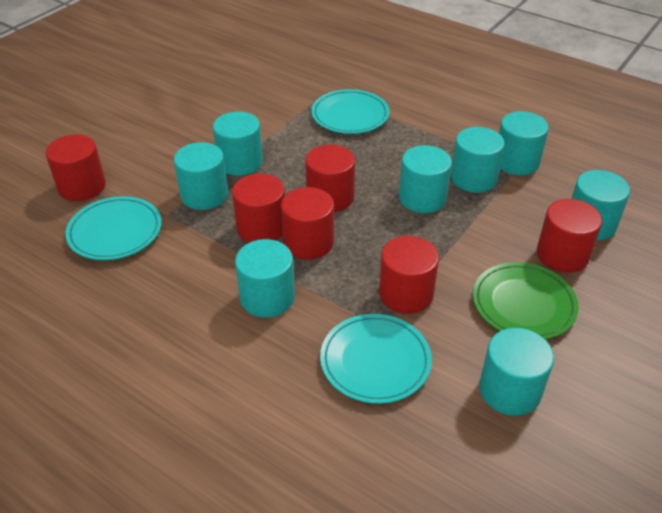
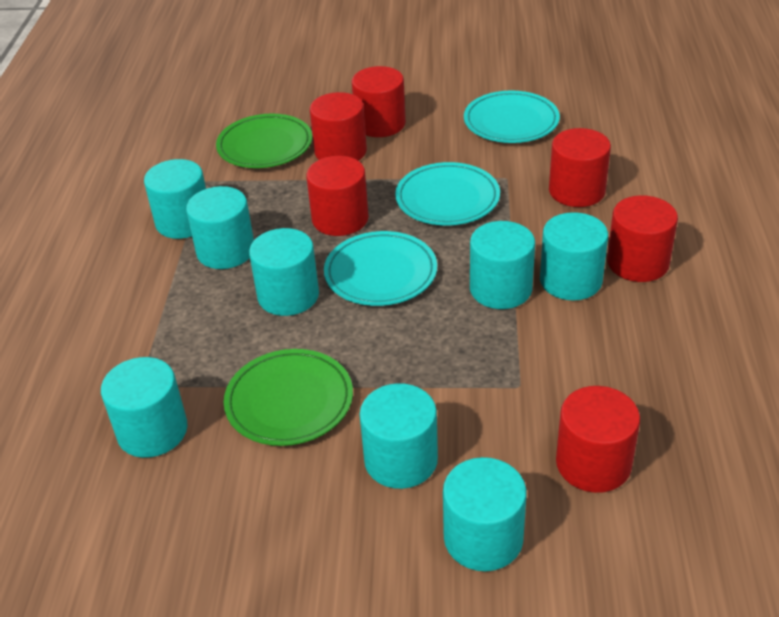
green plate: [473,262,579,339] = 1 -> [216,114,312,168] [224,349,353,446] = 2

